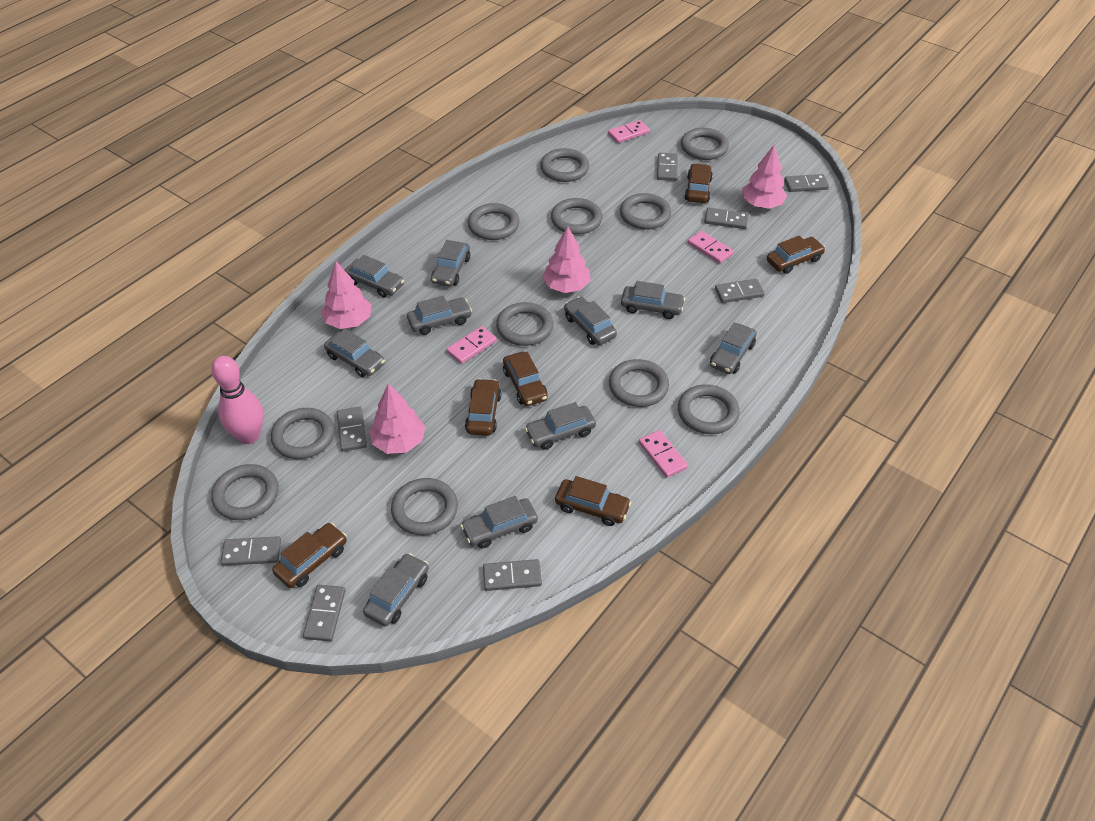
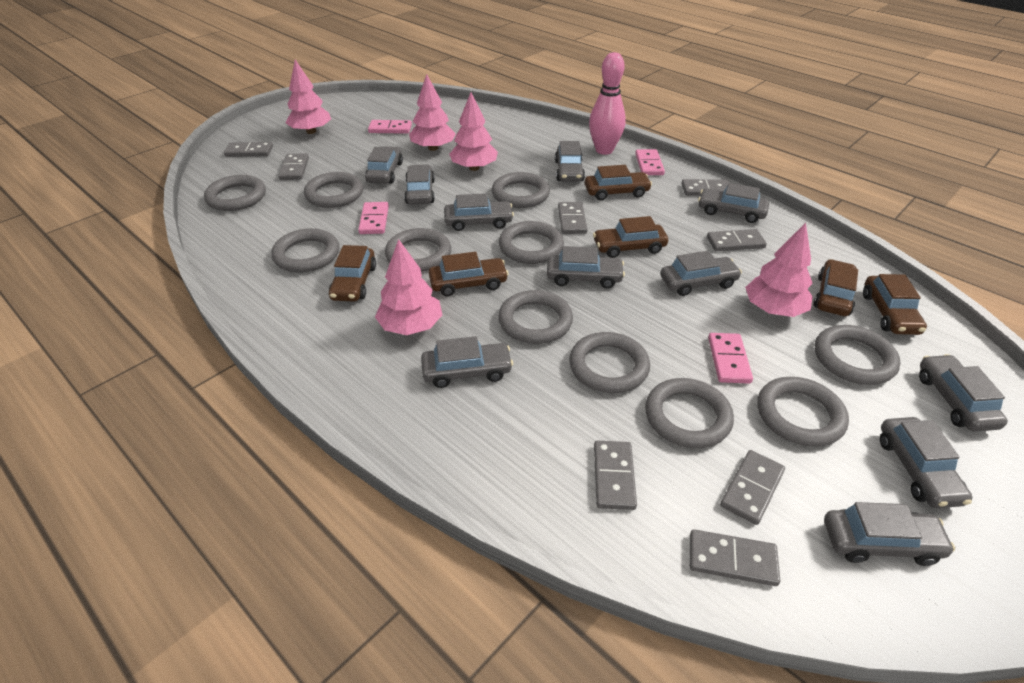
grey car: [324,329,385,377] [345,255,404,297] [363,553,429,626] [407,296,472,335] [431,240,470,286] [460,496,538,548] [525,402,596,450] [564,297,617,345] [621,281,685,319] [710,322,757,374] = 10 -> [365,146,403,184] [404,164,435,205] [421,336,513,388] [444,193,514,231] [547,246,625,289] [555,141,585,182] [660,251,742,296] [698,183,769,223] [824,502,955,566] [880,417,972,508] [919,354,1008,432] = 11
pink tree: [321,262,372,329] [369,383,425,454] [542,226,591,293] [742,145,787,209] = 4 -> [286,60,331,134] [375,239,442,335] [409,74,456,151] [449,92,498,171] [745,223,813,317] = 5

